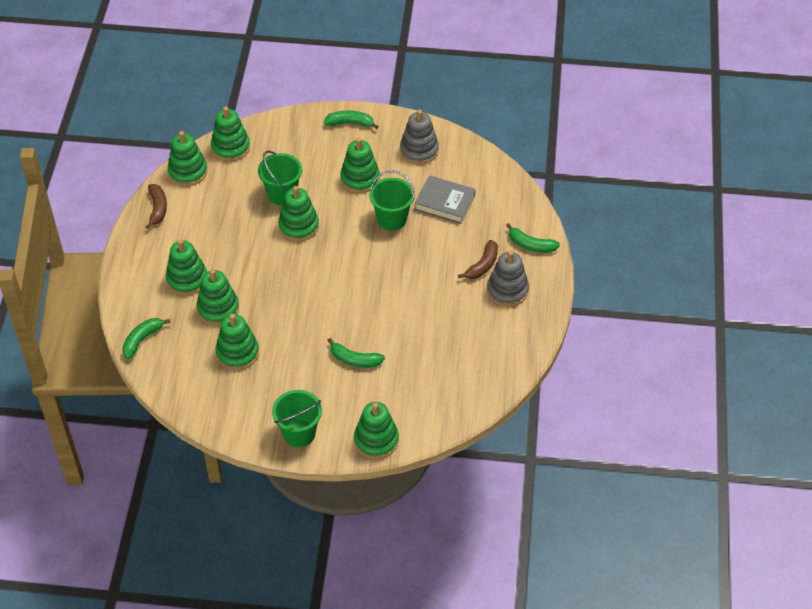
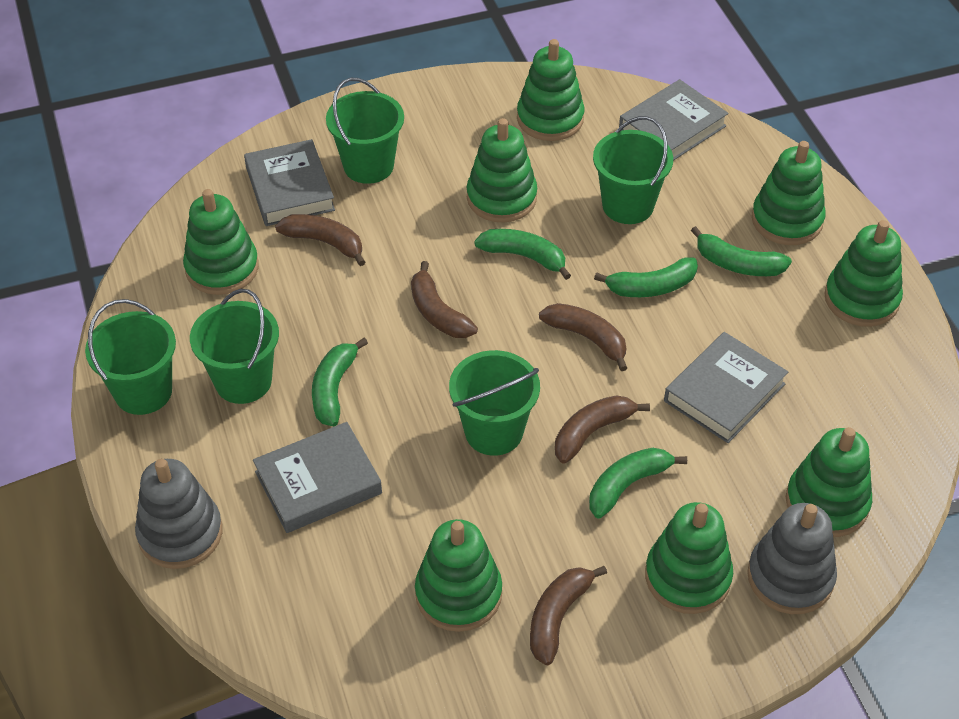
brown banana: [145,184,167,229] [458,240,498,279] = 2 -> [275,214,365,266] [411,261,478,338] [530,566,607,665] [539,303,627,371] [555,395,650,464] = 5
green banana: [123,318,171,360] [324,111,379,129] [327,338,385,368] [506,223,560,253] = 4 -> [312,338,368,426] [474,229,571,280] [589,448,687,518] [594,257,698,297] [691,226,792,276] = 5
green bucket: [258,151,302,206] [272,390,322,447] [369,170,415,231] = 3 -> [85,299,176,415] [190,289,279,404] [326,78,404,184] [449,350,540,456] [593,116,673,224] = 5
grey book: [415,175,476,224] = 1 -> [244,139,335,226] [253,422,382,533] [619,79,728,161] [664,332,788,443] = 4

